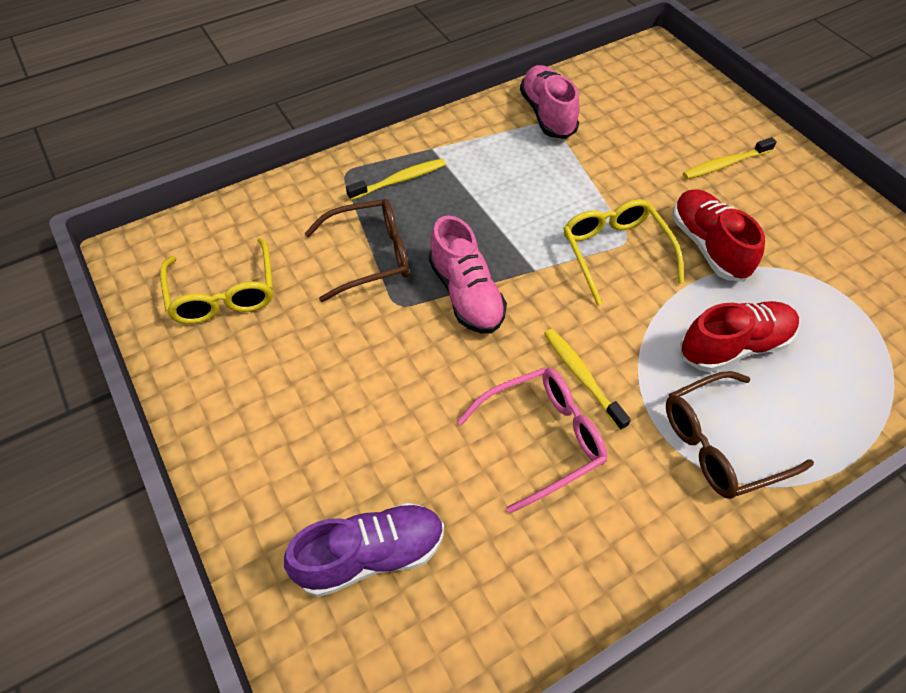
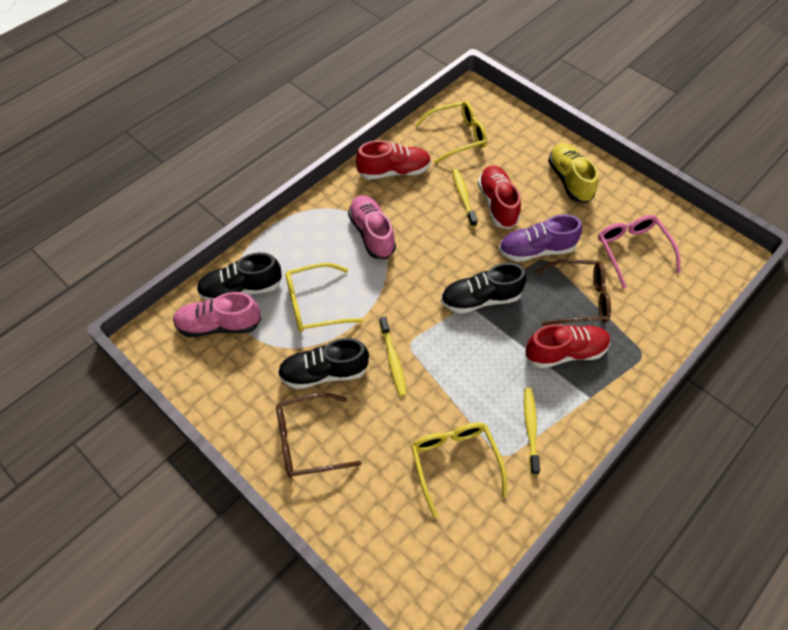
black shoe: none = 0 -> [197,252,282,300] [278,338,369,389] [441,263,526,314] = 3
red shoe: [673,189,765,281] [680,301,799,372] = 2 -> [356,140,431,180] [478,166,521,229] [525,324,610,368] = 3
yellow glasses: [160,238,273,324] [563,199,684,306] = 2 -> [285,263,363,332] [411,422,507,518] [415,101,487,164] = 3
yellow shoe: none = 0 -> [548,143,598,203] = 1

